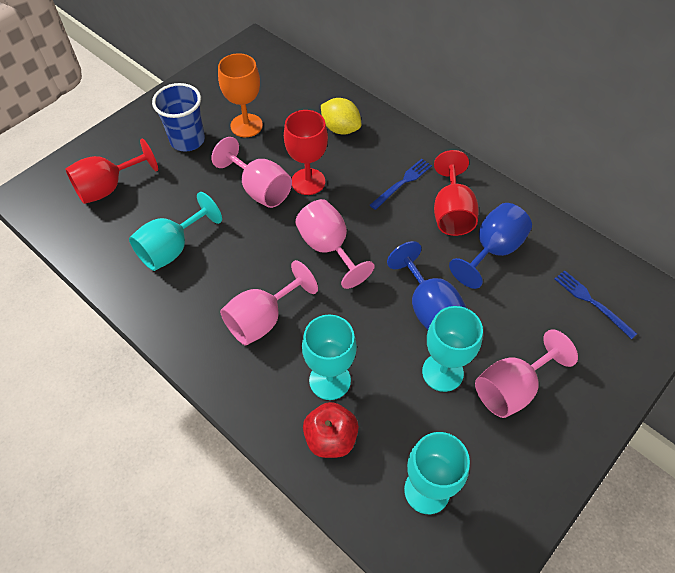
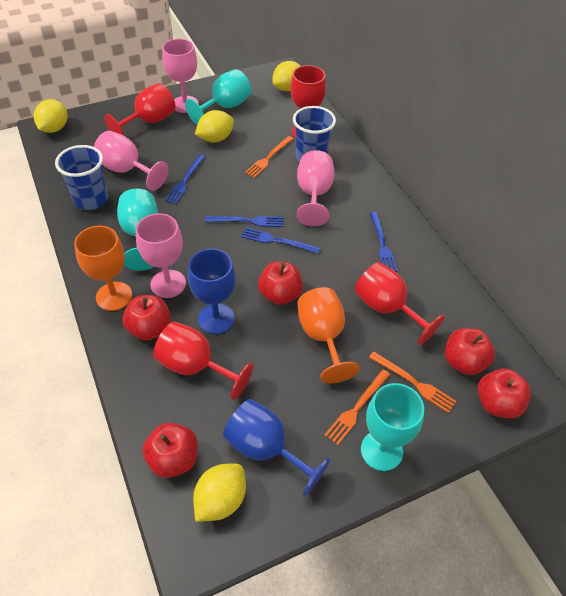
blue cup: [152,83,205,152] = 1 -> [55,145,108,210] [293,106,336,163] = 2
blue fork: [370,159,432,210] [555,270,637,339] = 2 -> [164,155,205,204] [205,216,284,227] [241,227,320,254] [370,212,398,272] = 4
orange fork: none = 0 -> [245,136,293,178] [324,369,390,445] [369,351,456,413] = 3
orange goblet: [218,53,263,137] = 1 -> [74,226,132,311] [297,287,360,383] = 2
red apple: [303,402,359,458] = 1 -> [123,295,171,341] [143,423,198,478] [258,262,303,305] [445,328,495,375] [478,369,531,418] = 5
red goblet: [65,139,158,204] [284,110,328,195] [434,150,479,236] = 3 -> [104,83,176,136] [153,322,254,400] [290,65,326,138] [355,262,445,345] = 4
turquoise goblet: [129,192,222,271] [302,314,357,400] [404,432,470,514] [422,306,483,392] = 4 -> [117,189,158,271] [185,69,251,124] [361,383,424,471] = 3
yellow lemon: [321,98,361,135] = 1 -> [34,99,67,133] [193,464,246,521] [195,110,234,142] [272,61,300,91] = 4

